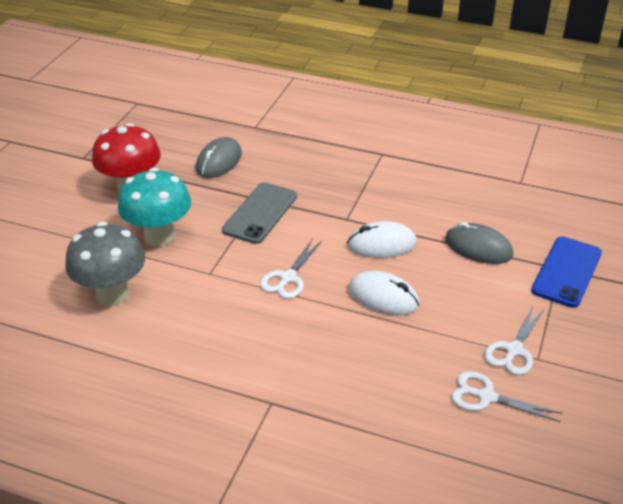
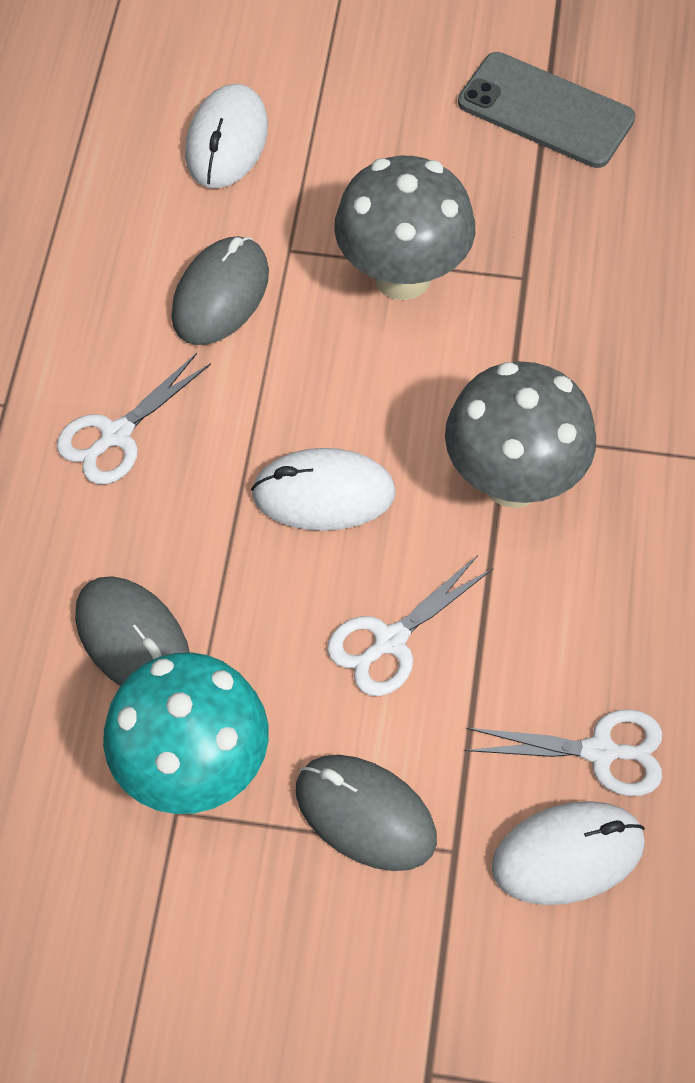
blue phone: [531,236,602,308] = 1 -> none = 0
grey mouse: [196,137,242,178] [445,222,513,264] = 2 -> [75,576,190,686] [171,236,269,345] [296,755,437,871] = 3
grey mushroom: [65,222,145,306] = 1 -> [334,156,475,300] [445,361,596,508] = 2
red mushroom: [92,123,161,193] = 1 -> none = 0
white mouse: [347,221,417,258] [348,271,420,315] = 2 -> [185,84,268,188] [251,448,396,531] [491,801,645,905] = 3

